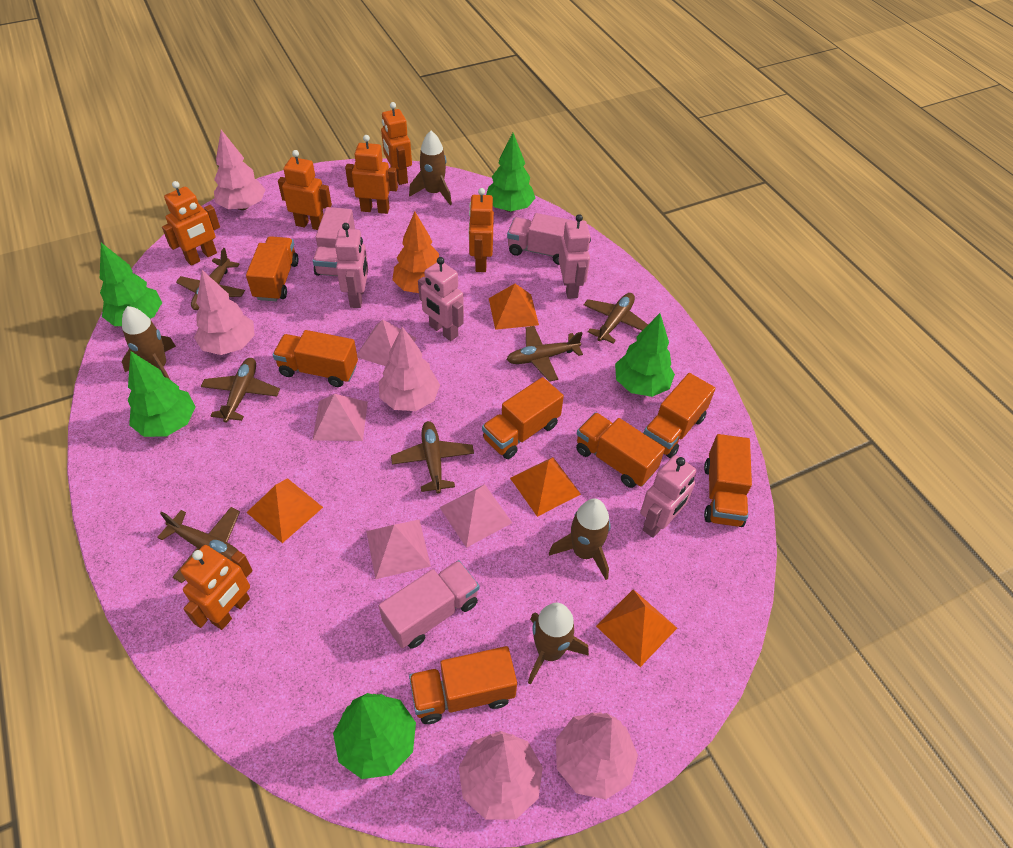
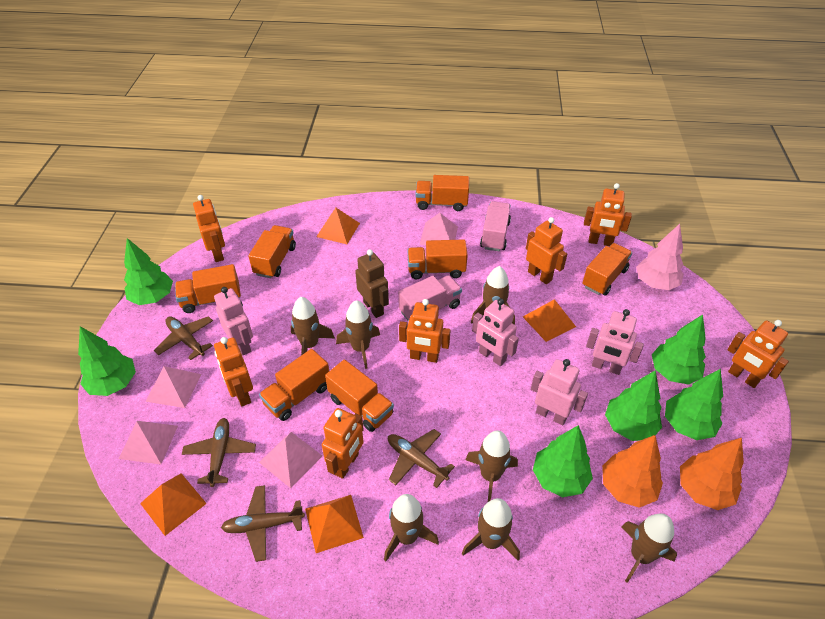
brown plane: [157,507,240,583] [176,248,245,310] [201,358,280,423] [391,421,474,494] [506,326,583,382] [583,293,648,344] = 6 -> [154,316,213,360] [182,418,256,487] [221,485,305,562] [388,429,455,488] = 4
brown robot: none = 0 -> [355,250,389,318] = 1
brown rocket: [122,306,176,379] [409,131,452,205] [528,603,589,685] [549,499,611,580] = 4 -> [290,297,335,355] [336,300,380,369] [384,494,439,561] [462,498,520,561] [465,431,518,502] [471,266,515,325] [621,514,677,583] = 7
green tree: [100,243,162,326] [128,351,195,437] [333,693,416,779] [486,133,535,212] [615,313,675,397] = 5 -> [78,326,136,396] [124,238,173,305] [533,425,593,497] [605,370,662,441] [652,315,706,385] [665,369,723,440] = 6
orange robot: [162,181,220,266] [180,545,253,630] [278,150,332,230] [345,135,398,214] [381,102,412,185] [469,188,494,272] = 6 -> [193,195,225,262] [214,337,253,406] [322,408,364,479] [399,299,451,363] [526,217,567,284] [584,183,632,246] [727,320,789,388] = 7
orange tree: [392,212,439,293] = 1 -> [602,435,663,508] [680,438,744,510] = 2
pink tree: [194,270,255,355] [214,130,266,210] [379,326,440,411] [459,731,543,820] [556,712,638,799] = 5 -> [636,224,684,290] = 1
pink truck: [313,207,355,276] [379,560,479,649] [507,213,573,265] = 3 -> [398,275,462,322] [480,201,511,251] = 2

